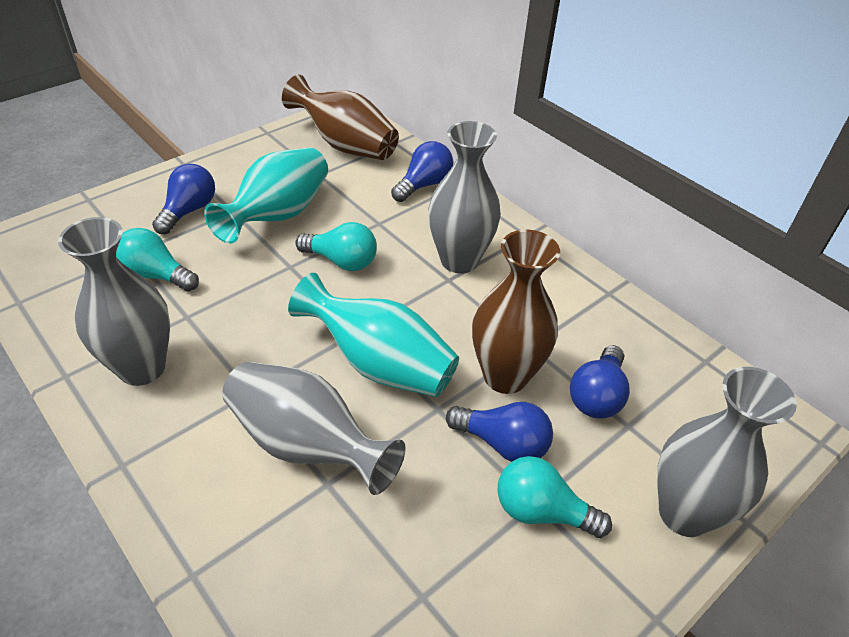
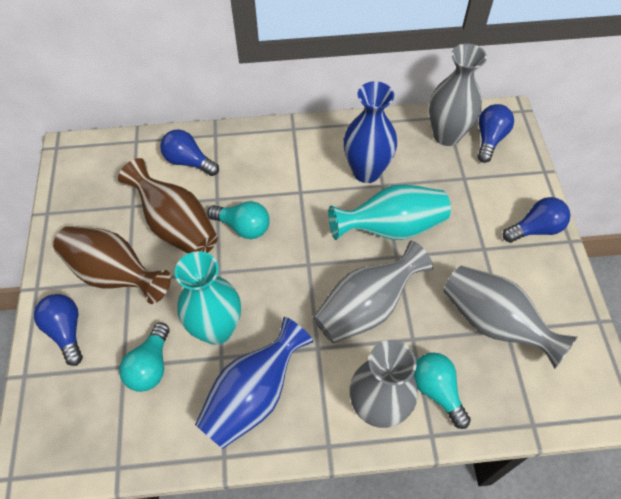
blue vase: none = 0 -> [195,317,313,449] [343,81,397,183] = 2

